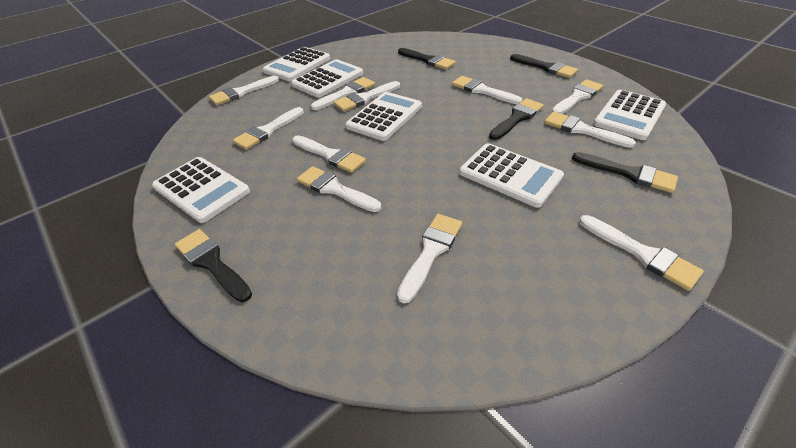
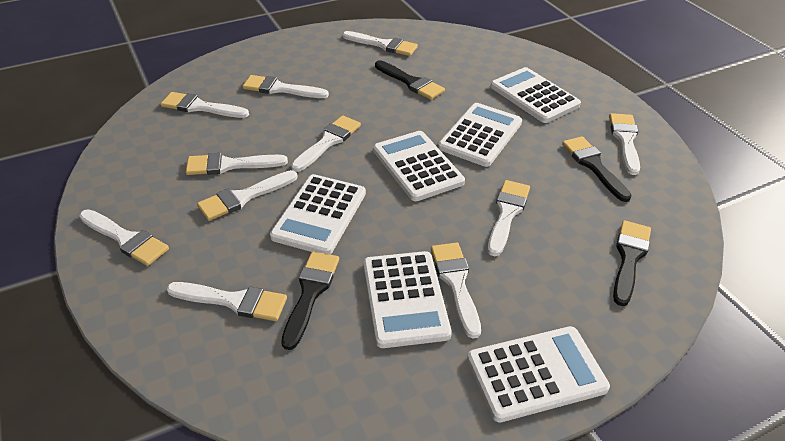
black brush: [175,229,252,302] [398,48,456,70] [489,98,544,140] [510,54,578,78] [572,152,678,193] = 5 -> [281,251,339,350] [375,60,445,100] [562,136,632,202] [613,220,651,306] = 4

